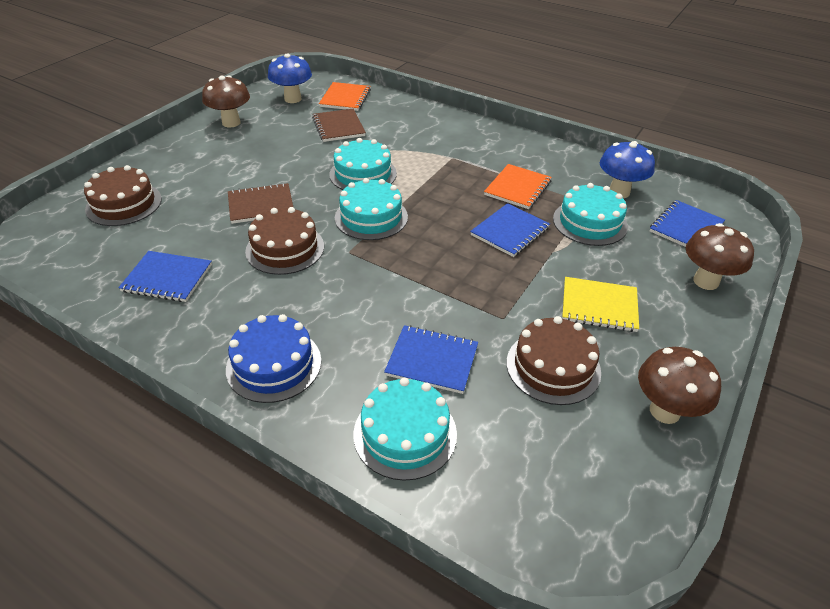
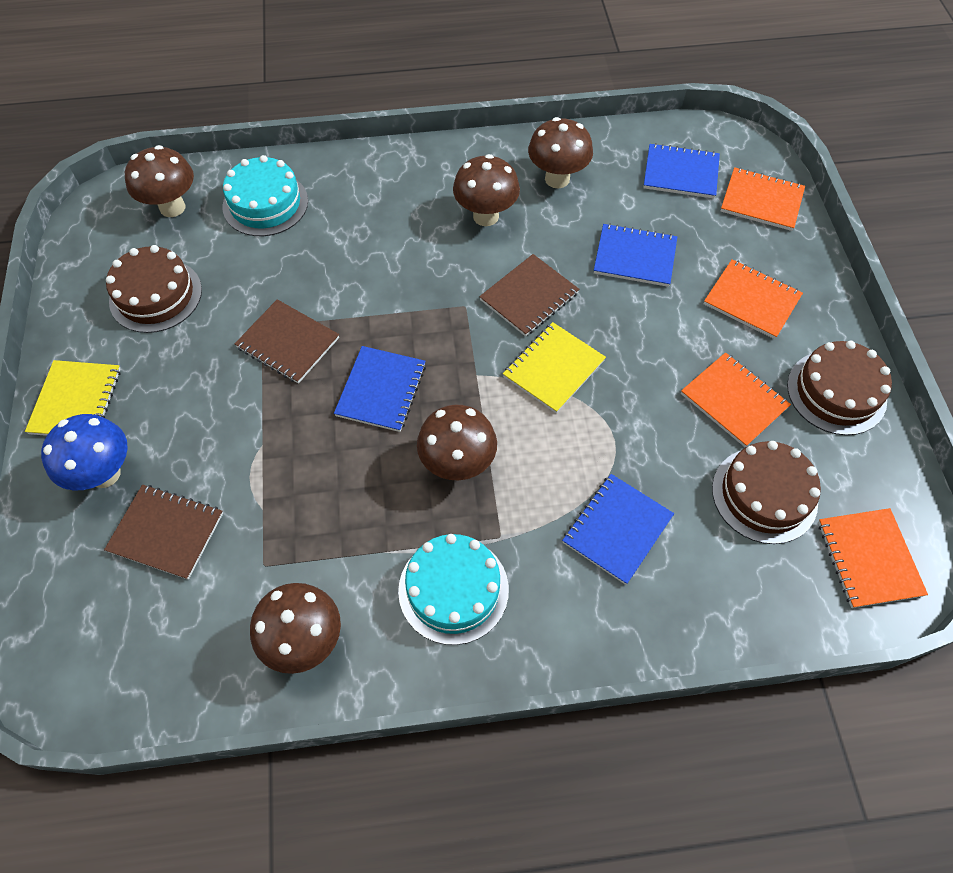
blue cake: [226,314,321,403] = 1 -> none = 0
blue mushroom: [268,53,312,103] [600,141,655,198] = 2 -> [41,414,128,491] = 1
brown mushroom: [202,75,250,127] [638,347,721,424] [686,223,754,290] = 3 -> [125,145,194,217] [250,583,341,674] [417,405,497,480] [453,154,520,226] [528,117,593,188] = 5
brown notebook: [228,183,294,224] [312,109,366,142] = 2 -> [104,485,223,580] [235,299,339,384] [479,254,579,336] = 3
orange notebook: [319,82,371,111] [484,164,552,209] = 2 -> [681,352,791,447] [704,259,803,339] [721,167,805,231] [818,508,928,608] = 4
turquoise cake: [329,138,397,190] [335,178,408,240] [353,377,457,481] [553,183,628,246] = 4 -> [222,155,308,236] [398,534,509,645] = 2
yellow notebook: [562,277,639,332] = 1 -> [25,360,121,436] [503,322,606,413] = 2

